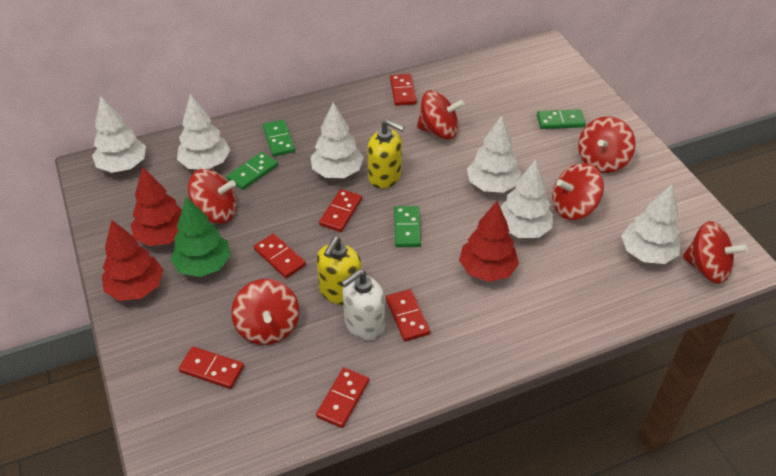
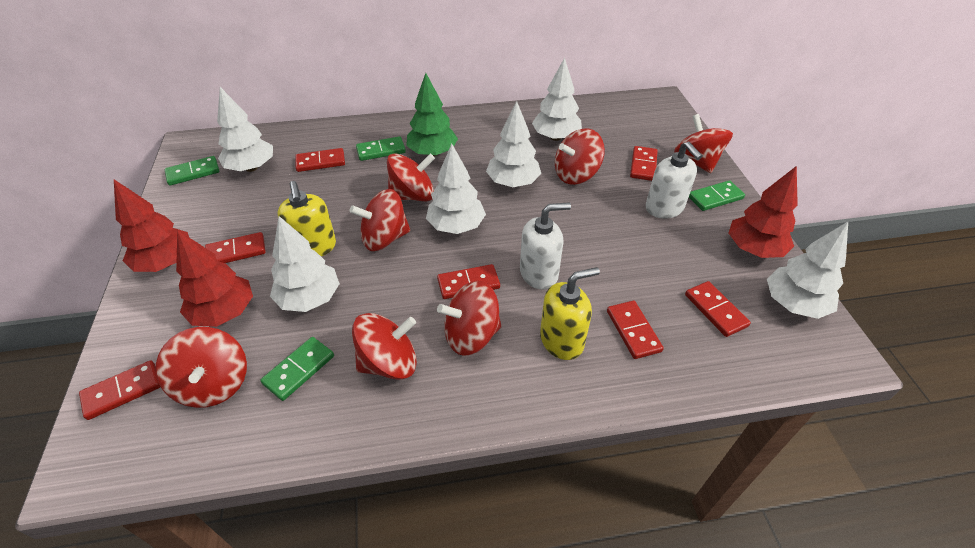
red domino: [179,347,244,389] [254,233,306,278] [316,368,369,428] [319,189,362,232] [386,289,430,341] [390,74,417,106] = 6 -> [79,360,160,420] [205,232,266,263] [295,148,345,172] [437,264,500,299] [607,301,664,359] [630,146,658,181] [685,281,751,337] = 7
red spinning top: [188,169,237,224] [231,279,299,345] [417,90,465,140] [552,163,604,220] [578,116,636,173] [682,221,748,284] = 6 -> [156,327,247,408] [349,189,410,251] [352,313,417,380] [387,153,435,201] [437,281,502,356] [555,129,605,185] [674,114,733,173] = 7
white soap dispenser: [341,269,385,340] = 1 -> [520,202,571,290] [646,142,703,219] = 2

